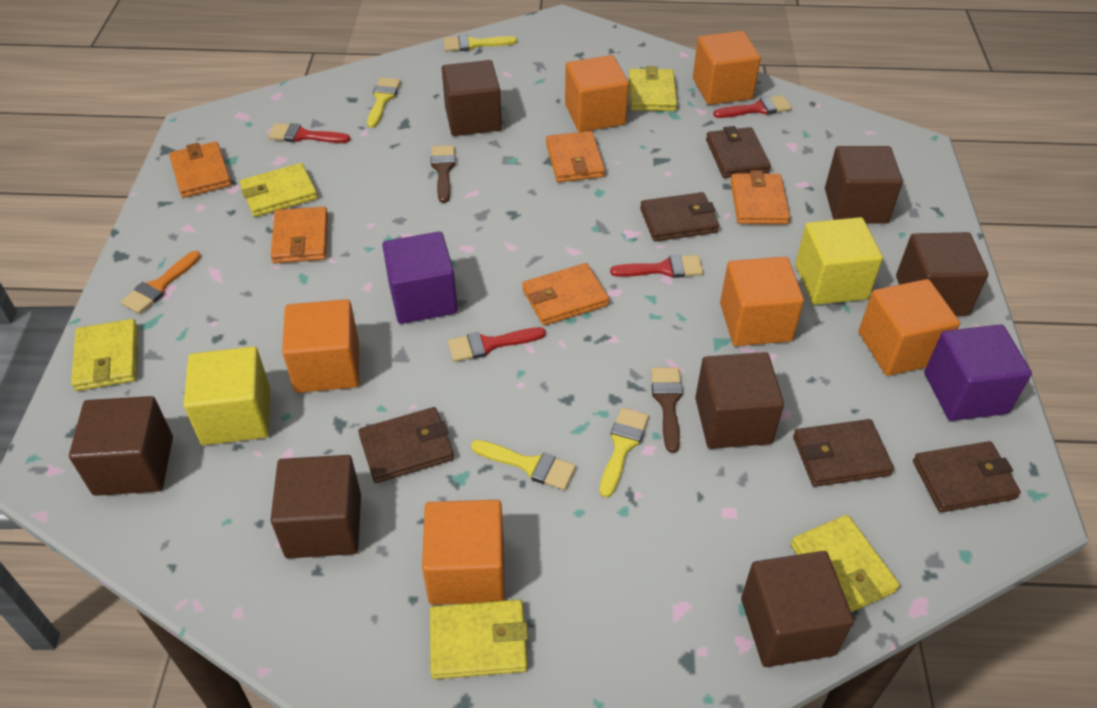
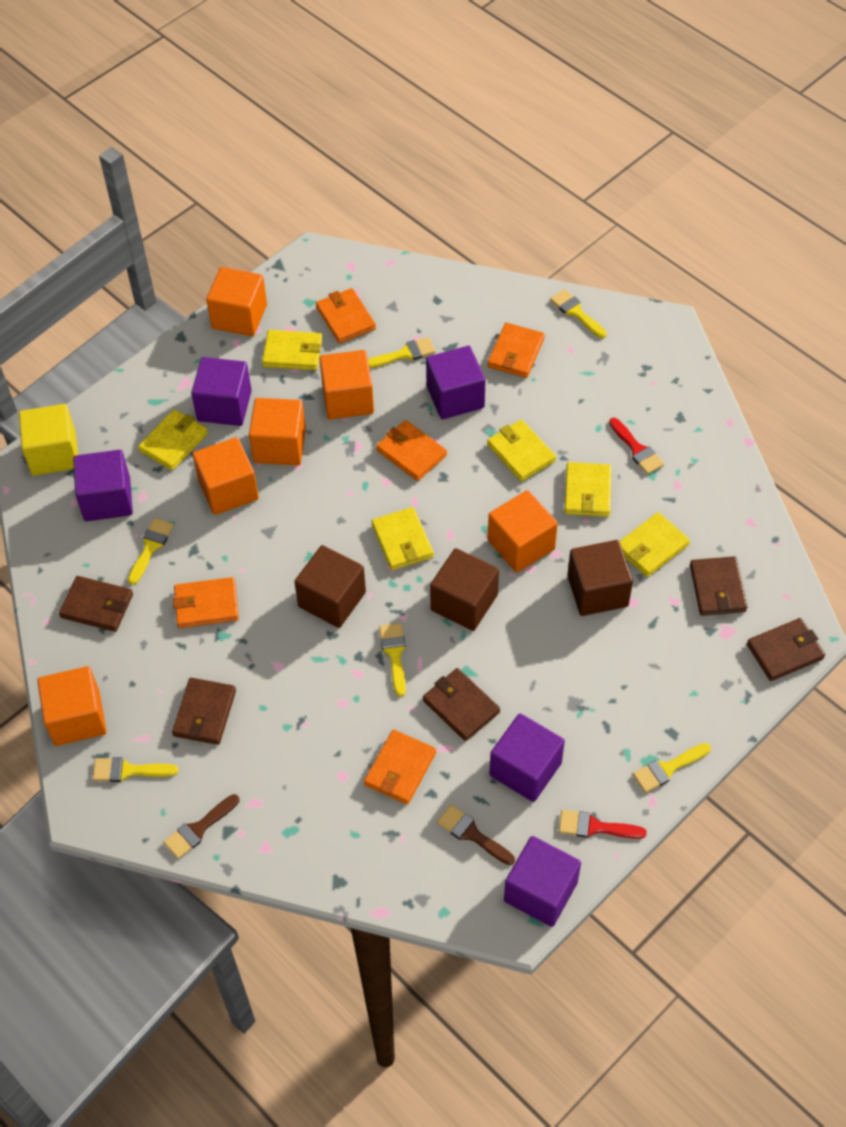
brown cube: [69,396,173,496] [271,455,361,559] [442,60,502,136] [695,352,784,449] [741,551,854,667] [825,146,903,224] [896,232,988,316] = 7 -> [294,545,366,628] [430,548,499,631] [567,540,633,616] = 3
orange brush: [121,251,201,314] = 1 -> none = 0
purple cube: [382,231,458,324] [924,324,1032,421] = 2 -> [73,450,133,521] [191,357,252,426] [426,346,485,419] [489,713,565,802] [504,836,581,927] = 5
red brush: [268,123,350,143] [448,327,546,362] [610,255,703,278] [713,95,792,118] = 4 -> [559,810,647,839] [609,418,664,474] = 2
yellow brush: [367,77,401,128] [444,35,517,51] [471,440,576,490] [600,408,649,498] = 4 -> [92,757,179,782] [128,518,174,585] [368,337,436,368] [379,623,406,697] [550,289,607,338] [633,743,711,793] = 6
yellow cube: [184,347,270,445] [795,217,883,305] = 2 -> [19,404,78,476] = 1
yellow wallet: [71,319,138,391] [240,163,318,217] [430,599,528,679] [629,66,677,111] [791,515,900,612] = 5 -> [138,409,208,470] [262,330,322,370] [371,507,434,570] [487,420,556,482] [564,462,612,517] [620,512,690,577] = 6

